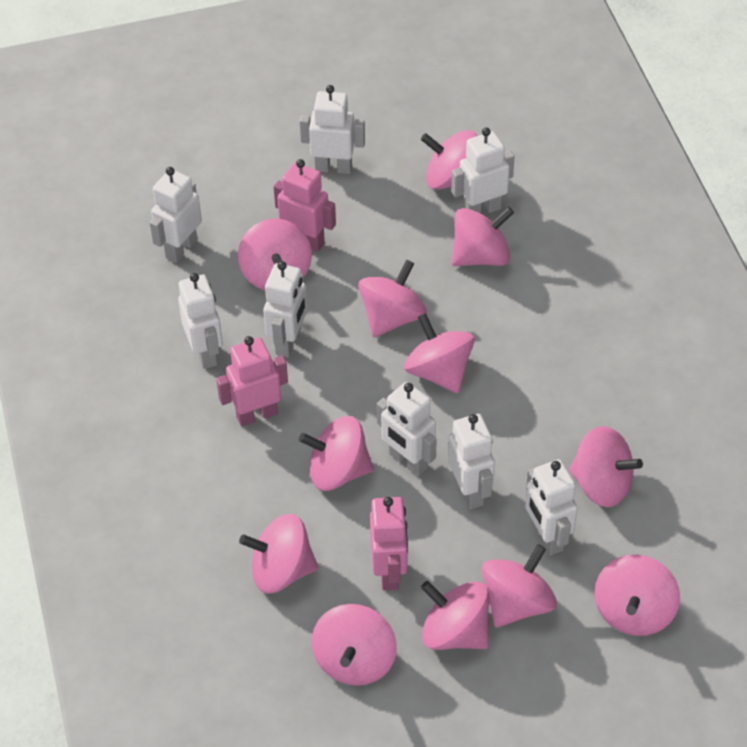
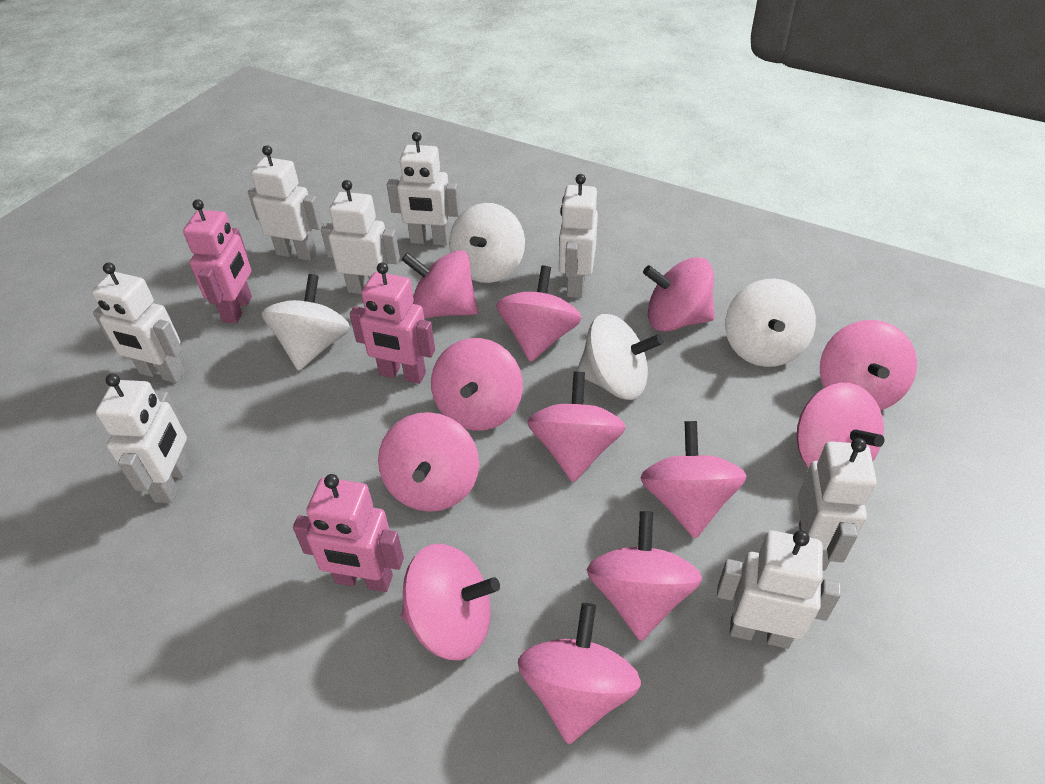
white spinning top: none = 0 -> [262,274,350,371] [449,203,525,283] [576,314,663,400] [725,279,816,367] = 4

